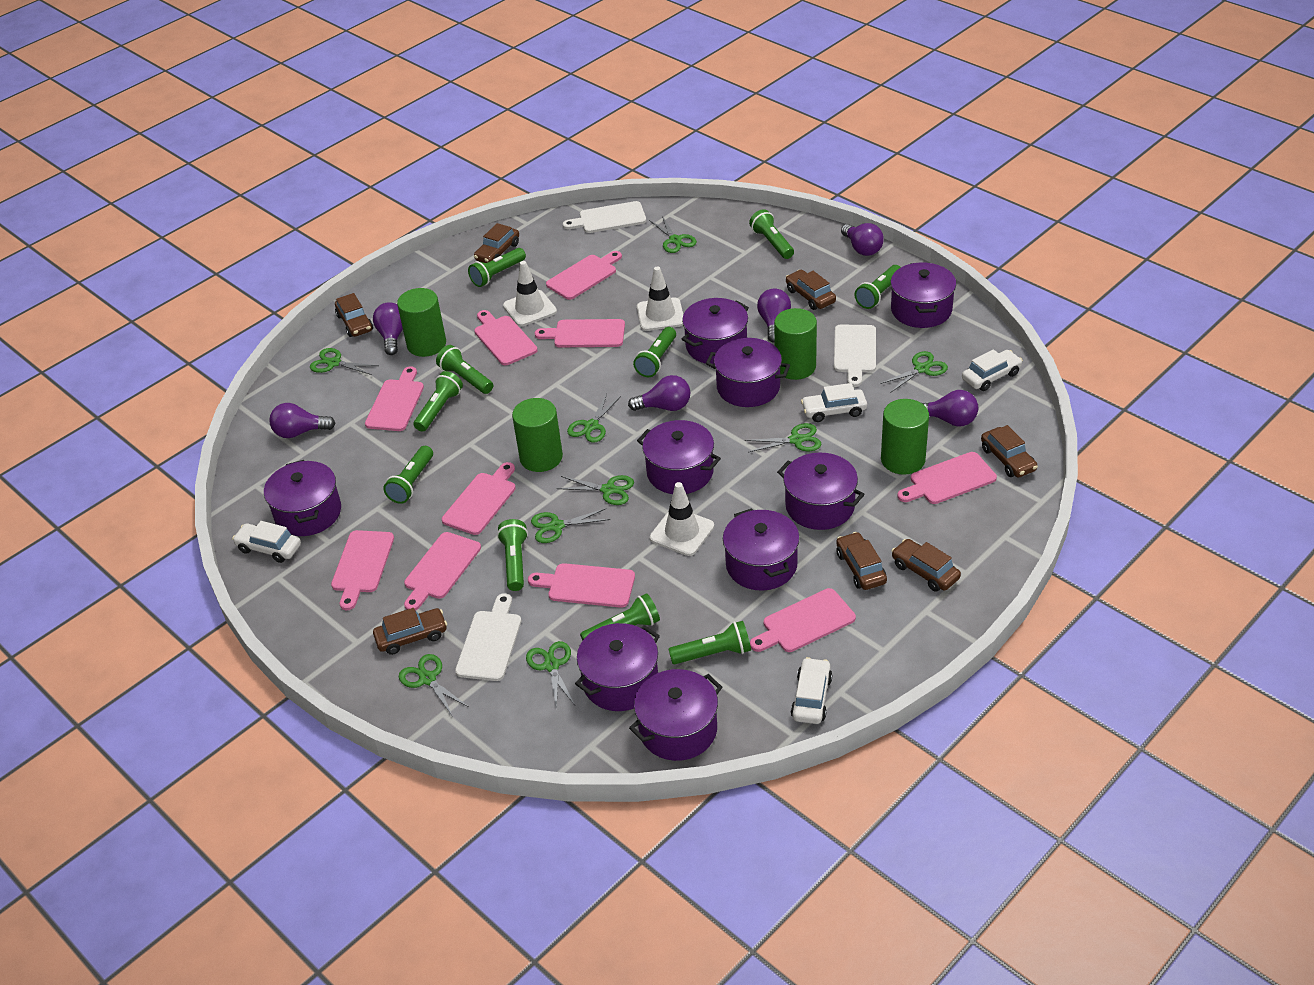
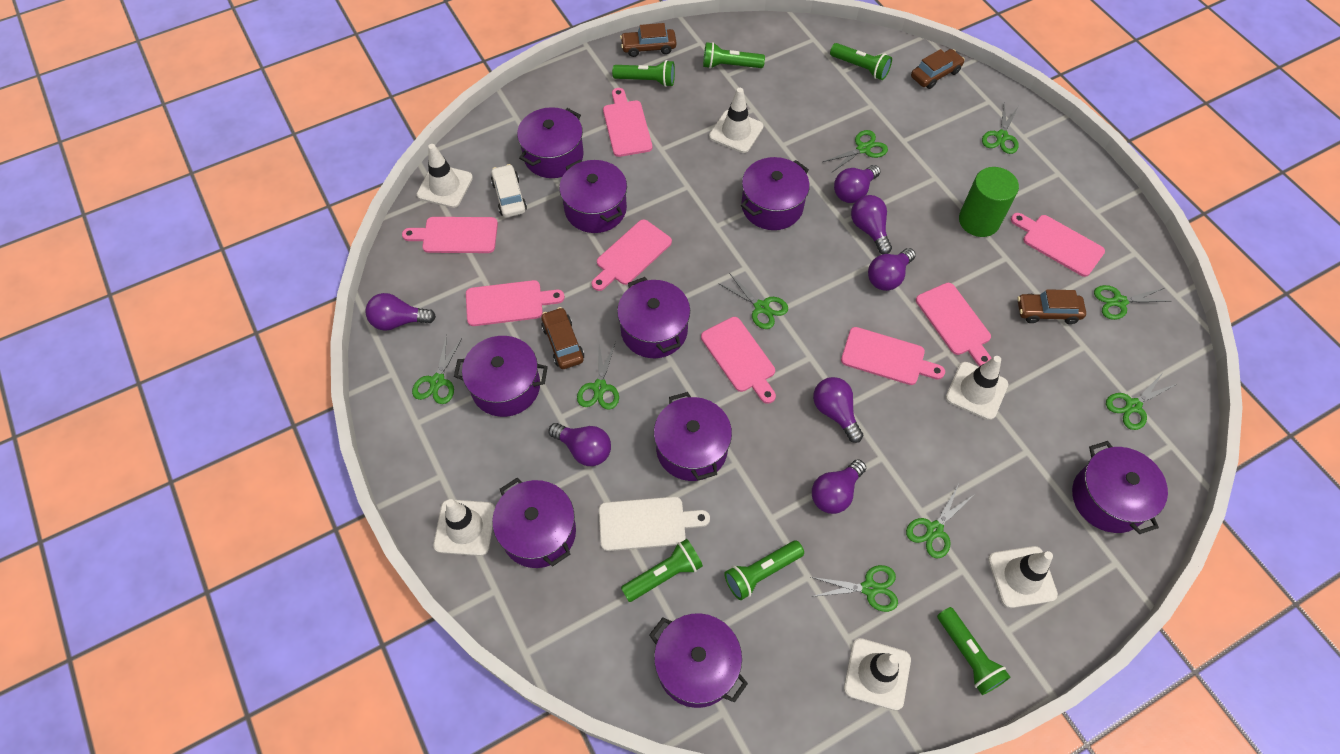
brown car: [335,293,373,337] [373,608,447,655] [474,223,519,263] [786,270,836,310] [836,532,887,590] [892,539,961,592] [981,425,1038,477] = 7 -> [541,307,584,369] [620,23,676,57] [911,49,965,89] [1018,289,1086,324] = 4
green cylinder: [397,288,446,357] [512,398,563,472] [774,308,817,380] [881,399,929,475] = 4 -> [959,167,1019,237] = 1
green flashlight: [383,446,433,504] [414,371,463,432] [436,345,493,394] [468,248,526,287] [497,519,528,591] [580,593,660,641] [633,327,676,377] [668,621,751,664] [749,209,794,259] [855,265,901,309] = 10 -> [612,60,675,87] [621,539,703,602] [703,42,765,69] [724,541,804,600] [830,43,892,80] [937,607,1010,695] = 6
pink cutting board: [331,530,394,610] [365,366,424,431] [404,532,481,610] [442,462,516,535] [474,310,538,365] [528,563,635,608] [535,319,625,347] [546,251,622,300] [750,588,856,652] [897,452,997,504] = 10 -> [402,217,498,253] [466,280,565,326] [591,219,672,291] [603,88,652,157] [701,317,776,404] [841,327,945,385] [916,283,992,366] [1011,213,1105,277] = 8
purple light bulb: [269,403,336,438] [373,302,403,355] [628,375,691,411] [757,288,791,342] [841,223,884,256] [922,390,978,427] = 6 -> [366,293,436,331] [549,423,611,466] [812,459,866,514] [813,377,863,443] [834,165,880,203] [851,195,892,254] [868,248,916,291] = 7
white car: [232,521,301,563] [791,657,832,724] [801,383,867,422] [962,349,1023,391] = 4 -> [491,164,527,217] = 1
white cutting board: [455,593,521,681] [563,201,646,233] [834,325,876,387] = 3 -> [599,497,710,551] = 1
white traffic cone: [503,261,557,326] [637,266,683,331] [650,482,714,556] = 3 -> [417,144,473,208] [433,499,495,556] [709,88,764,153] [844,638,911,711] [946,356,1008,420] [988,546,1058,608] = 6

